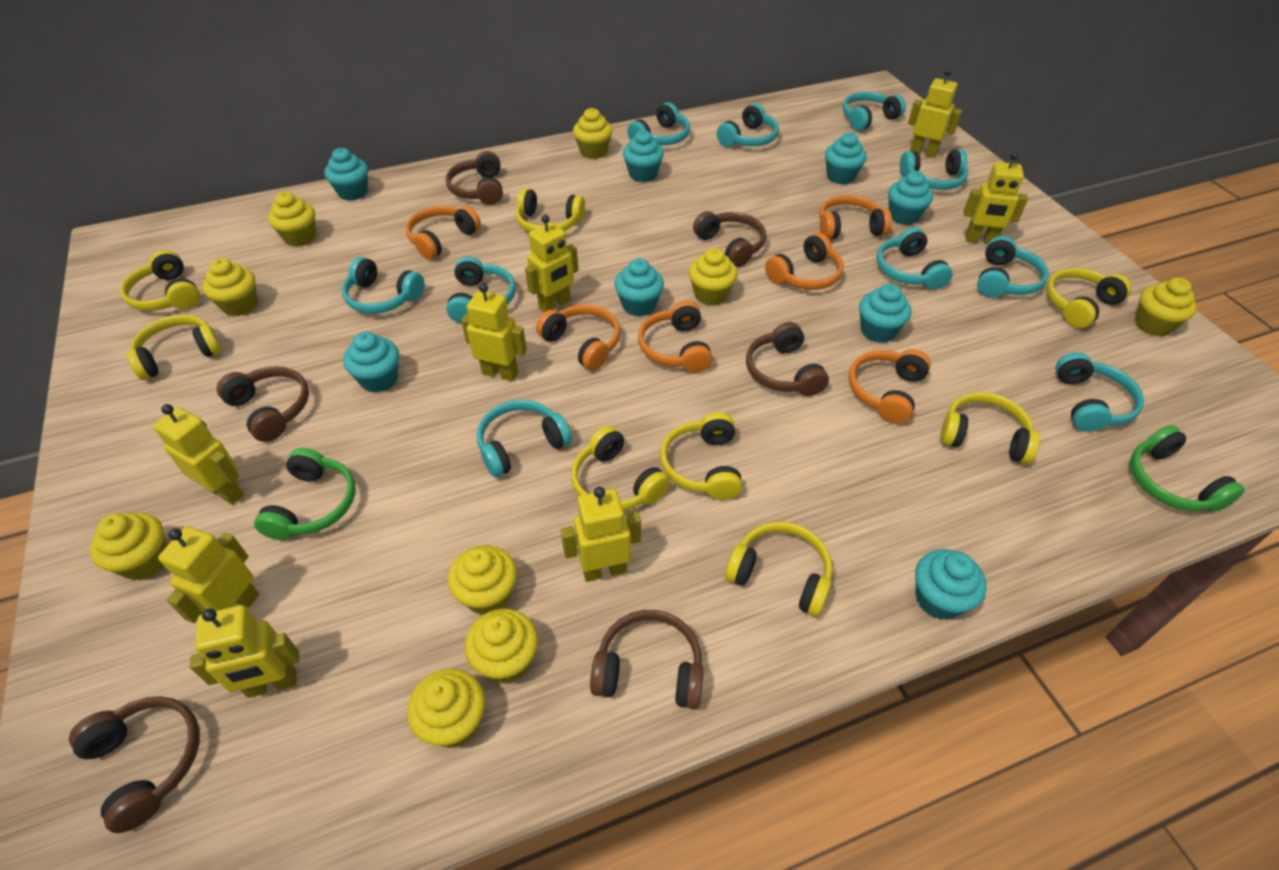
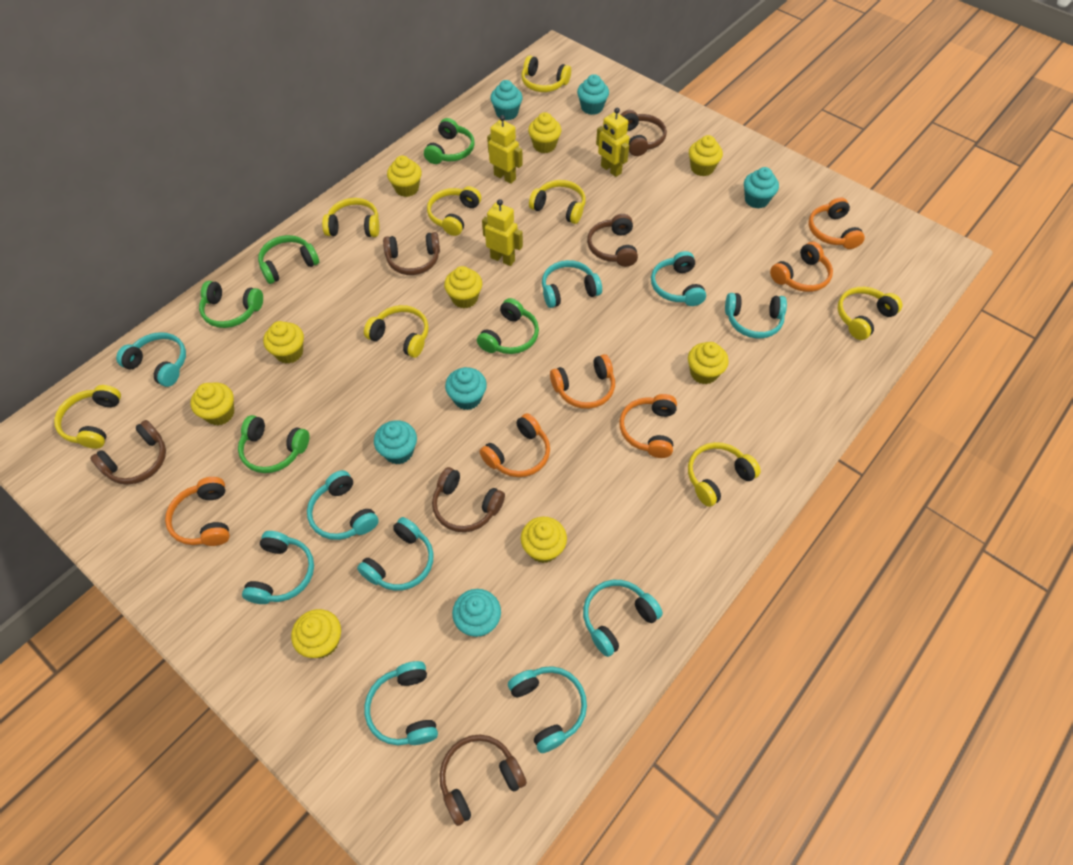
green headphones: [254,448,356,540] [1130,425,1245,512] = 2 -> [199,281,263,328] [238,415,310,473] [258,235,319,284] [424,118,475,164] [477,298,539,354] = 5
turquoise cupcake: [324,148,368,201] [343,331,399,393] [614,258,664,317] [623,130,664,182] [825,132,867,185] [859,283,911,343] [888,171,933,225] [915,549,987,620] = 8 -> [374,420,417,464] [445,367,487,410] [452,589,501,637] [490,80,523,120] [577,74,609,115] [744,167,779,209] = 6
yellow robot: [153,404,244,505] [158,526,259,623] [189,605,299,698] [461,283,527,381] [525,215,578,312] [561,487,641,582] [908,69,962,158] [963,152,1028,244] = 8 -> [482,199,523,266] [487,115,523,184] [596,108,629,177] = 3

